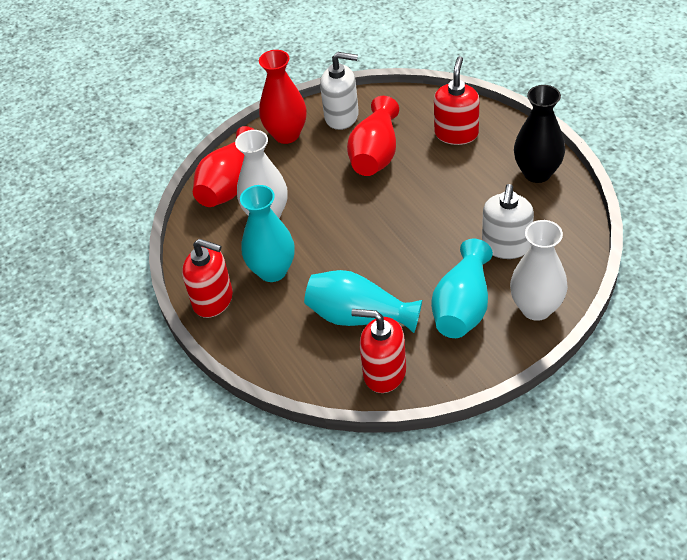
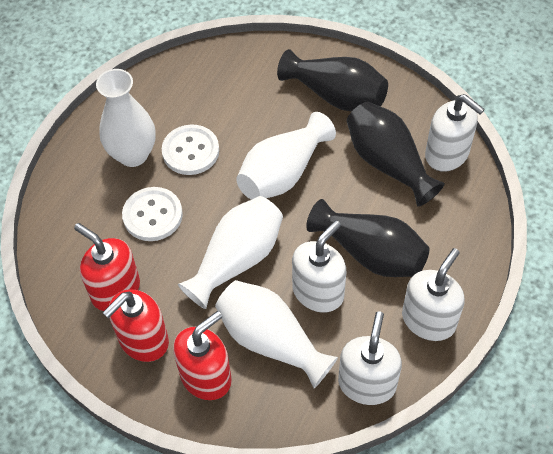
black vase: [514,85,565,183] = 1 -> [277,49,388,112] [306,199,429,277] [347,101,445,207] = 3
red vase: [193,126,255,207] [259,50,307,144] [347,96,399,176] = 3 -> none = 0
turquoise vase: [240,185,295,282] [304,270,422,333] [431,239,493,338] = 3 -> none = 0
white button: none = 0 -> [122,187,183,241] [162,125,219,175] = 2
white soap dispenser: [320,52,359,130] [482,184,534,259] = 2 -> [292,220,346,313] [338,311,402,405] [402,248,465,341] [425,94,485,172] = 4
white vase: [235,130,288,218] [510,220,568,321] = 2 -> [96,69,156,167] [178,196,283,309] [215,280,338,388] [236,112,336,200] = 4

